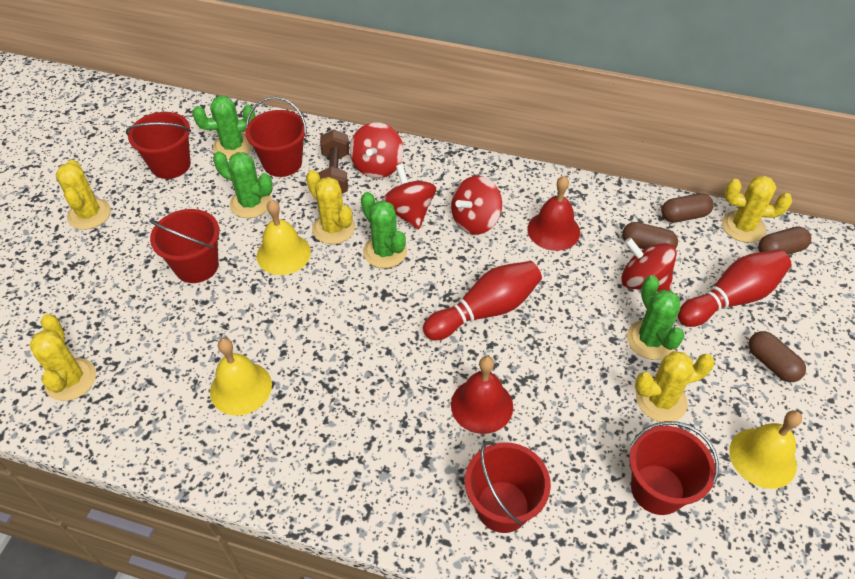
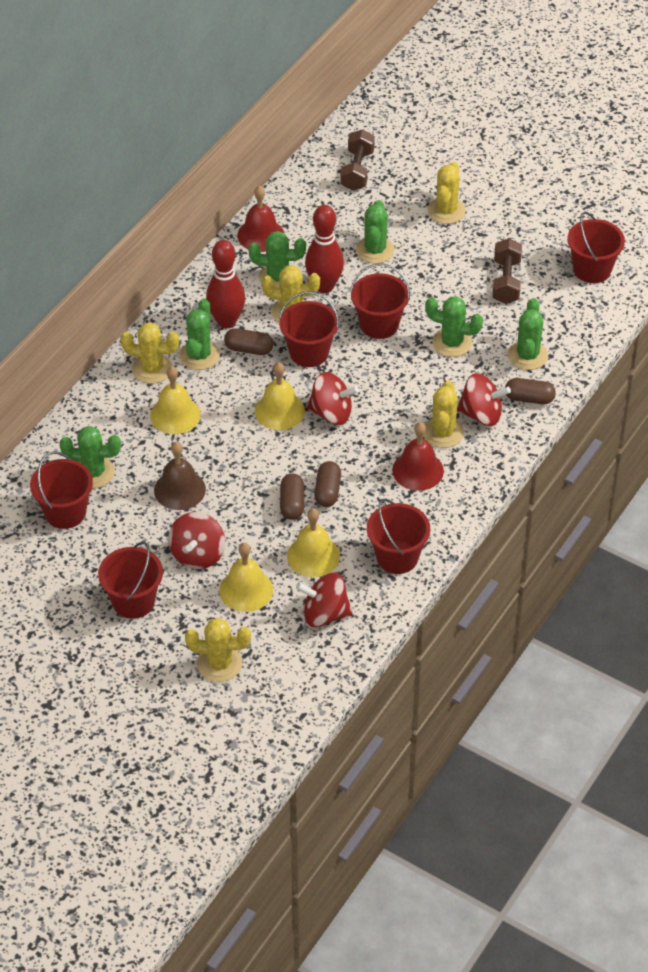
brown bell: none = 0 -> [154,442,206,510] = 1
brown dumbbell: [319,129,349,194] = 1 -> [340,129,375,191] [492,238,522,304] = 2
green cactus: [192,96,256,160] [213,151,273,218] [361,192,407,268] [627,275,684,360] = 4 -> [59,426,121,488] [180,298,220,370] [249,231,306,288] [356,200,395,264] [425,296,483,357] [508,298,548,370] = 6
red bucket: [126,112,191,179] [150,209,220,283] [246,97,307,177] [465,441,551,533] [629,421,719,515] = 5 -> [30,451,93,529] [98,542,163,619] [279,291,339,367] [350,264,410,339] [367,499,430,574] [567,212,625,283] = 6
yellow bell: [210,338,272,416] [257,200,311,275] [729,410,802,489] = 3 -> [150,366,201,434] [219,543,273,612] [255,362,305,430] [287,508,340,577] = 4

